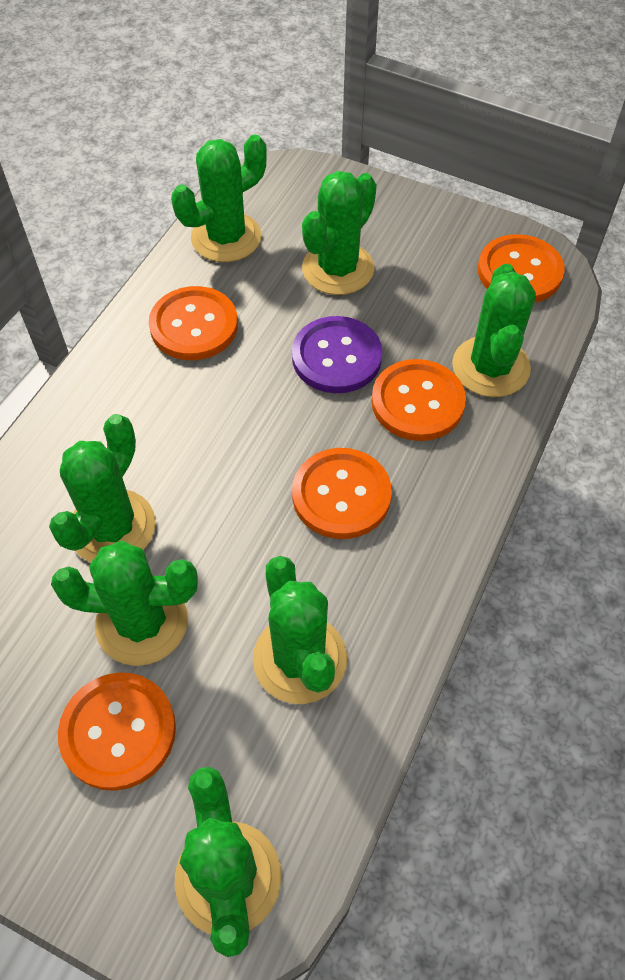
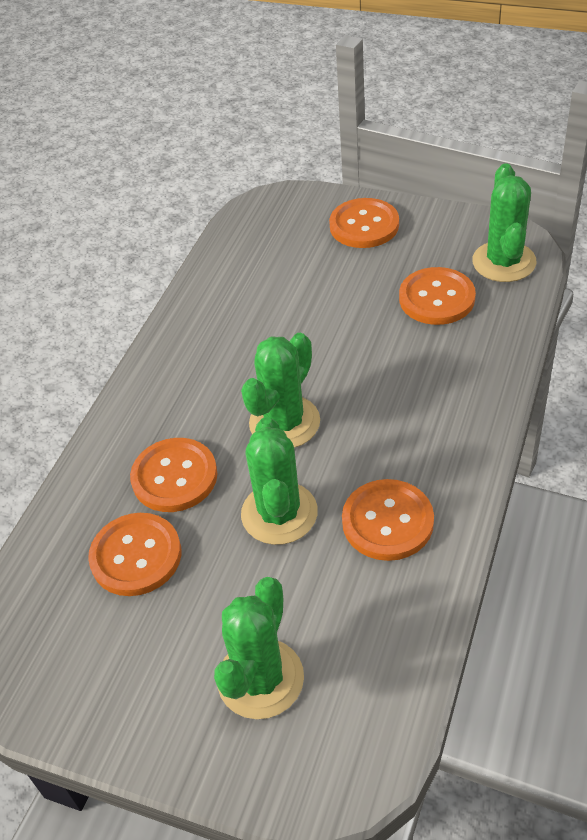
green cactus: [49,414,156,562] [51,541,198,666] [171,134,267,262] [175,767,281,957] [253,556,347,704] [302,171,377,295] [452,264,536,397] = 7 -> [214,577,304,719] [241,333,320,448] [241,417,318,545] [472,163,537,282] = 4
purple button: [292,316,382,393] = 1 -> none = 0

